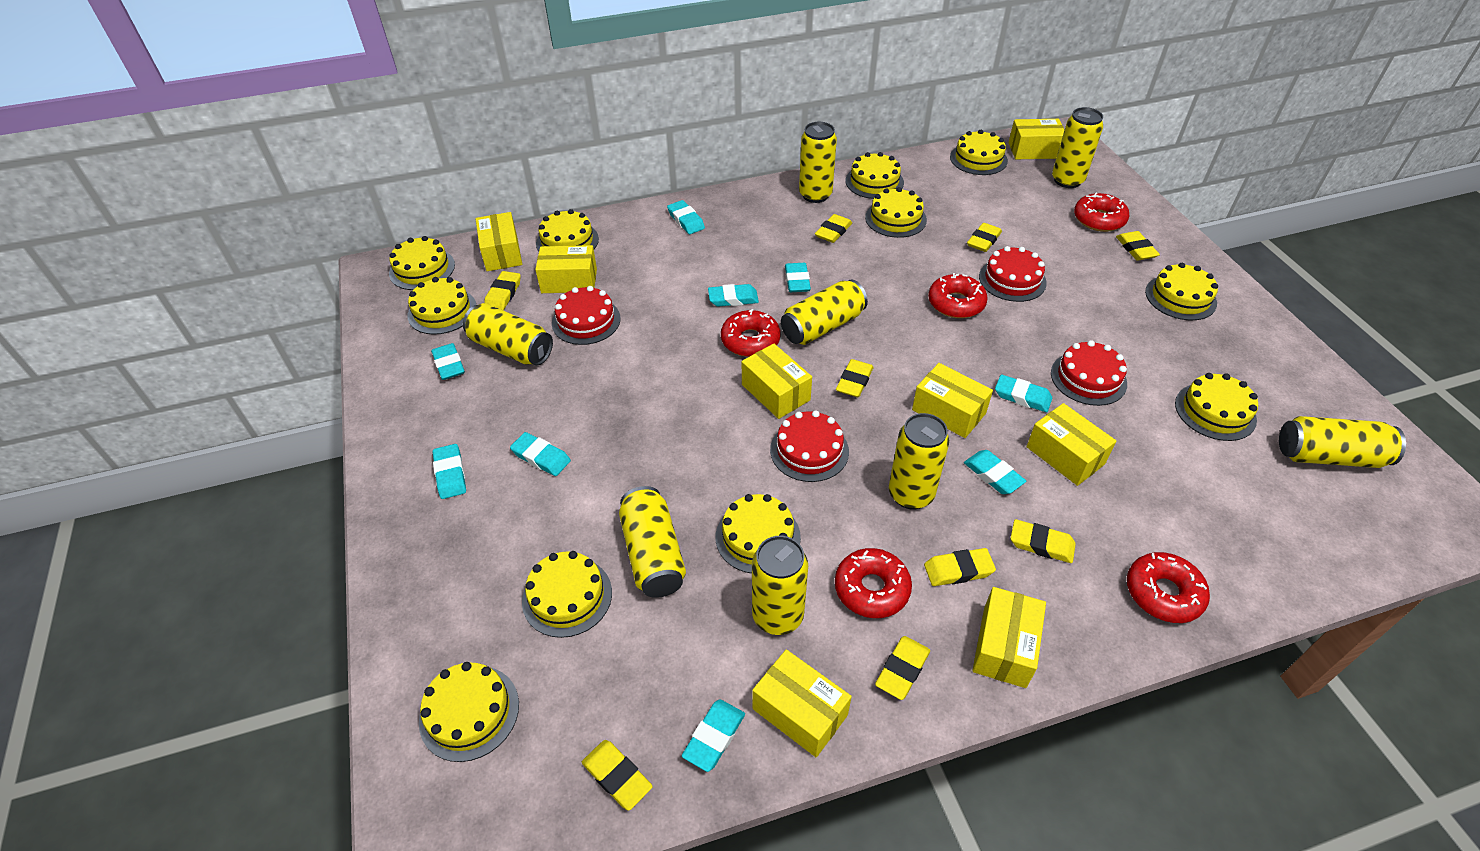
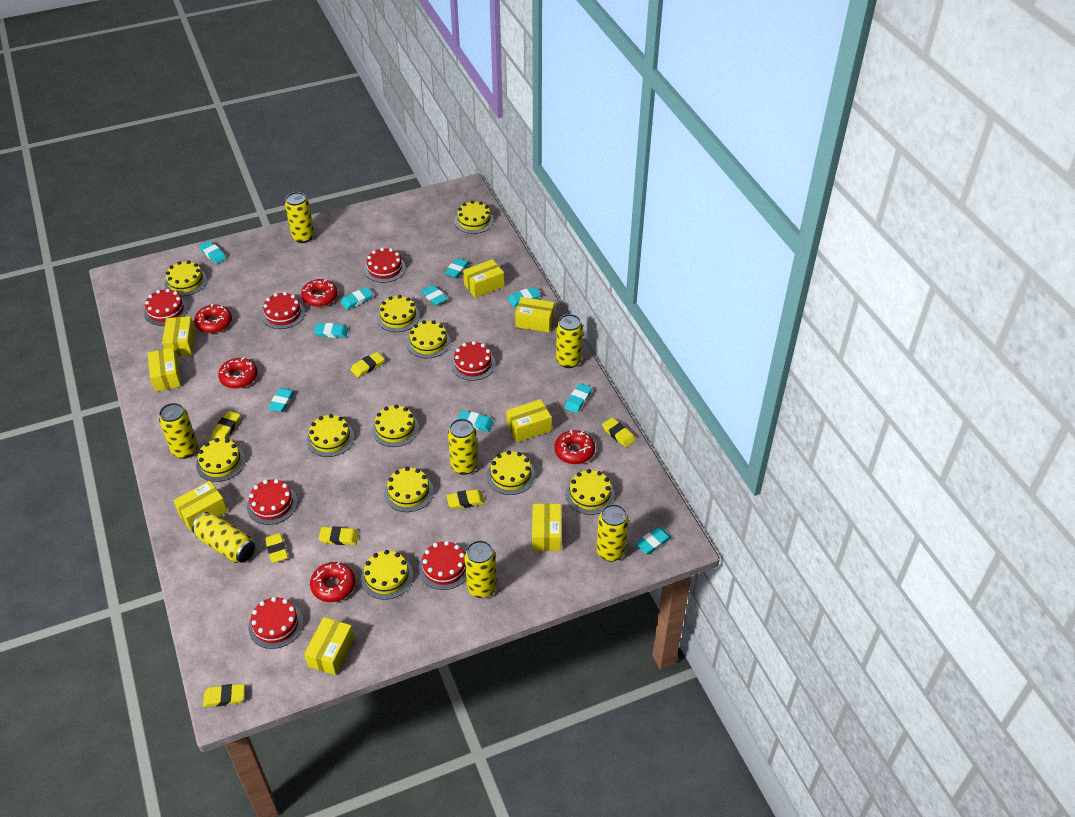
red cake: [552,286,621,345] [770,410,849,482] [979,246,1047,302] [1051,340,1127,406] = 4 -> [144,289,188,326] [247,479,297,525] [248,597,303,649] [261,292,305,329] [364,248,406,283] [419,541,466,590] [451,341,496,381] = 7
turquoise eraser: [431,343,465,380] [433,444,466,499] [510,432,571,476] [667,200,705,234] [682,699,745,772] [708,284,759,307] [785,263,811,292] [964,450,1026,494] [995,375,1052,412] = 9 -> [199,241,227,264] [268,388,295,412] [314,323,348,338] [341,287,373,310] [421,285,448,306] [444,258,470,278] [457,410,494,432] [508,287,541,307] [565,383,592,413] [635,527,672,555] = 10
yellow can: [463,303,553,366] [619,486,686,598] [752,536,808,635] [781,279,868,345] [799,122,837,203] [889,413,949,510] [1052,107,1103,188] [1279,416,1406,468] = 8 -> [159,403,198,459] [192,512,255,563] [285,192,314,243] [448,419,478,475] [464,540,497,598] [556,314,583,368] [596,504,629,562] = 7
yellow eraser: [484,271,521,310] [582,740,653,811] [815,214,852,243] [836,359,874,397] [875,636,930,700] [924,548,996,586] [967,223,1002,252] [1011,519,1076,563] [1116,231,1160,260] = 9 -> [203,684,245,707] [211,411,240,440] [265,533,288,563] [319,526,359,545] [351,352,384,378] [446,489,485,509] [602,417,635,448] = 7

